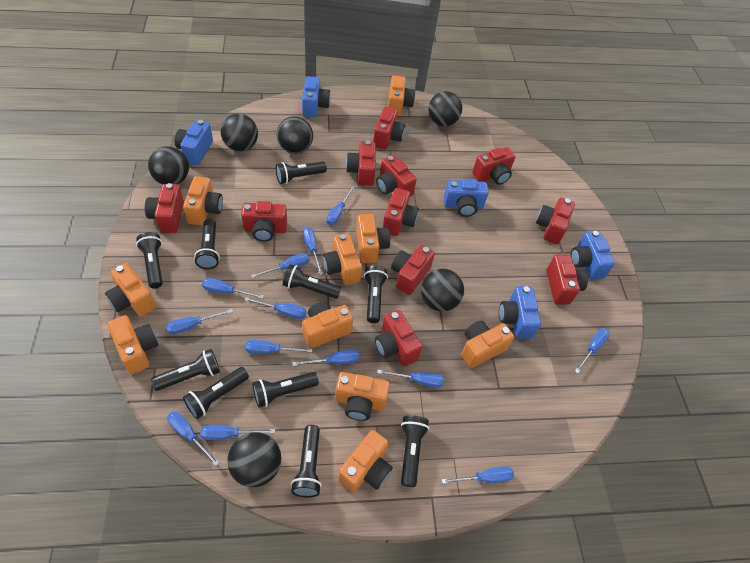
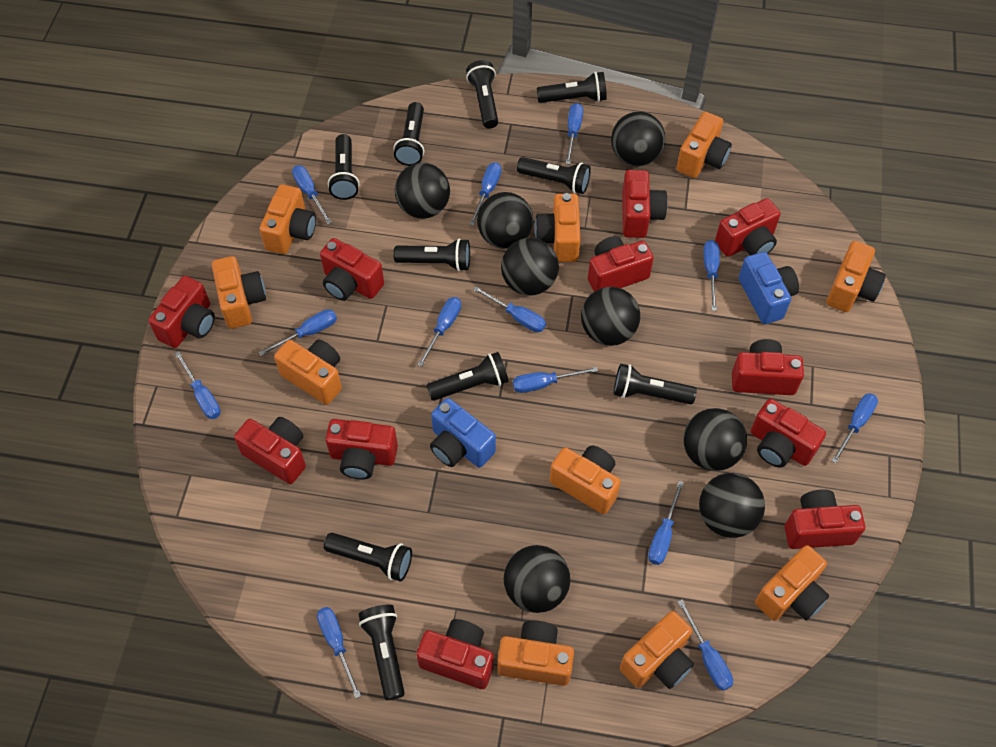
black ball: [148,146,189,184] [221,114,258,151] [227,432,281,487] [277,116,313,154] [421,269,464,312] [428,91,462,127] = 6 -> [395,163,450,219] [477,192,533,249] [501,238,559,295] [504,545,570,613] [581,287,640,346] [611,111,665,166] [683,408,747,471] [699,473,765,538] = 8
blue camera: [174,120,213,165] [302,76,331,117] [444,179,489,217] [499,286,541,339] [571,231,615,280] = 5 -> [430,398,496,468] [739,252,799,324] = 2

